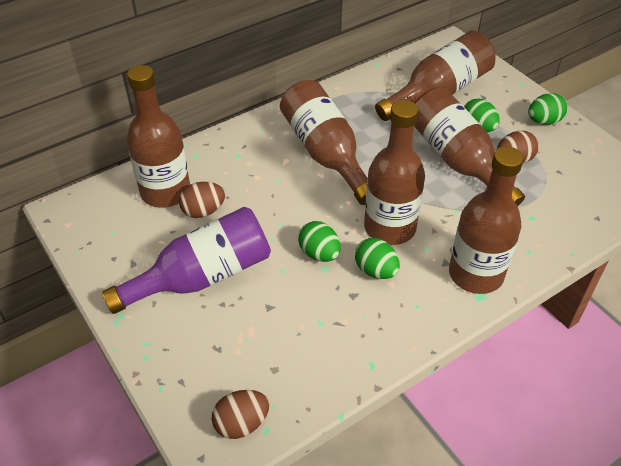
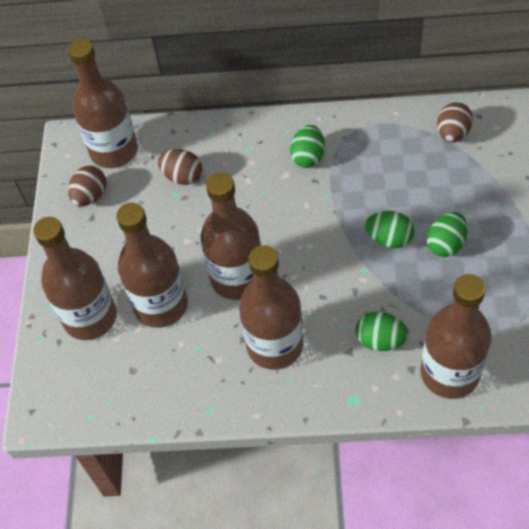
purple bottle: [102,207,271,314] = 1 -> none = 0

